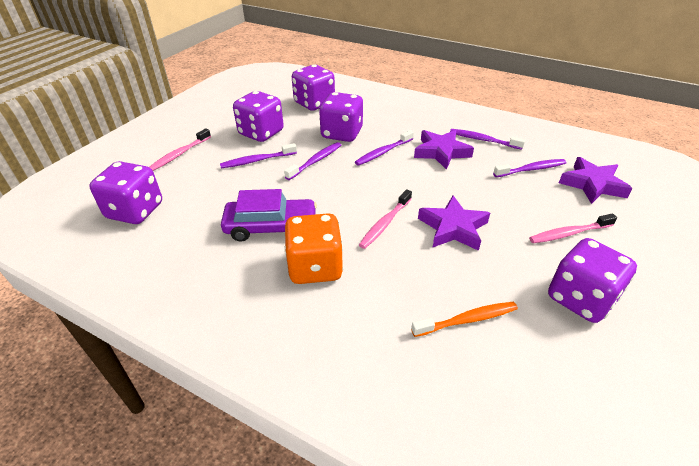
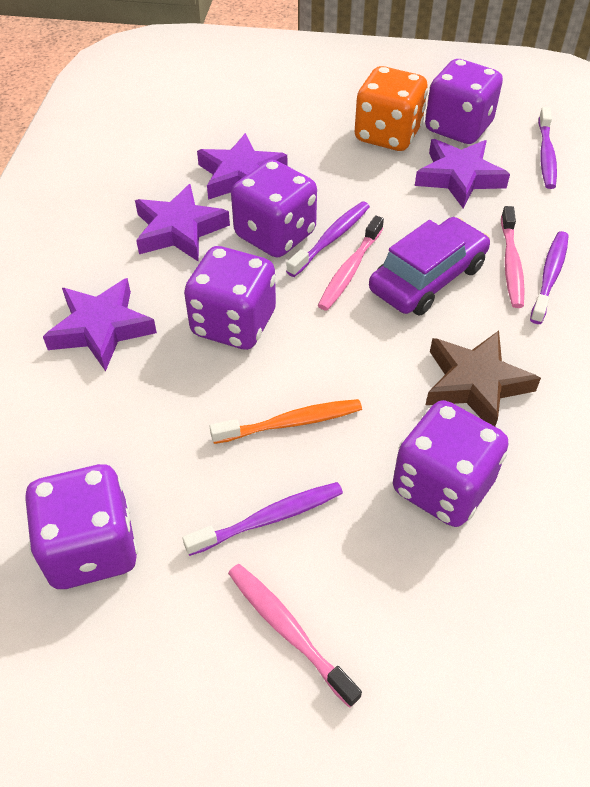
brown star: none = 0 -> [426,331,541,426] = 1
purple star: [414,130,474,170] [418,195,490,251] [559,157,633,204] = 3 -> [43,278,157,371] [135,184,230,262] [197,133,287,200] [415,139,510,208] = 4
purple toothbrush: [220,143,297,168] [284,142,341,180] [355,130,414,166] [450,129,525,150] [493,159,566,177] = 5 -> [183,482,343,556] [286,202,370,277] [530,231,569,324] [538,107,557,189] = 4

